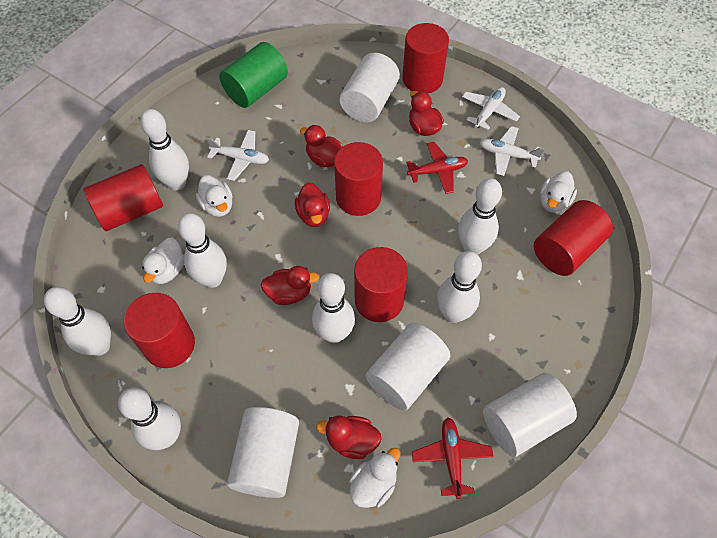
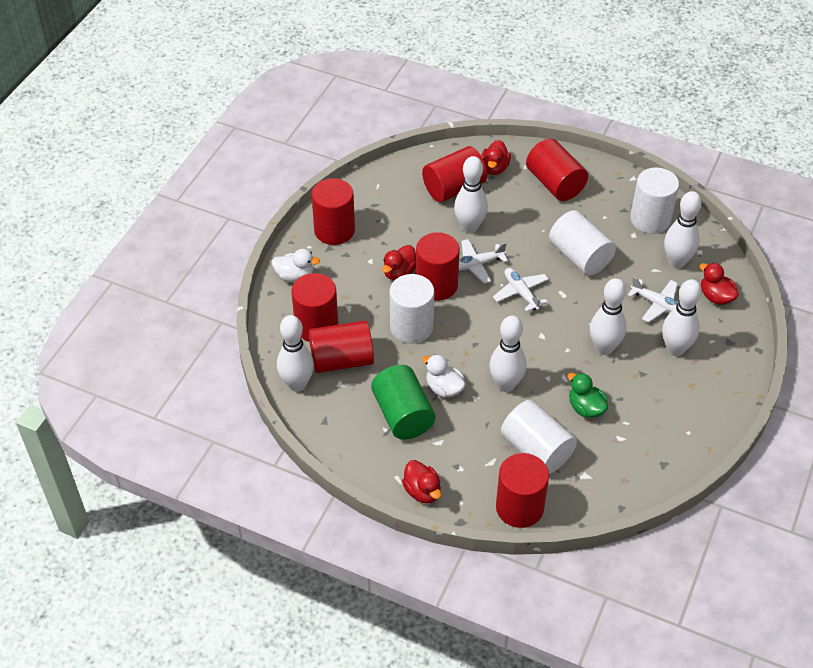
green duck: none = 0 -> [567,373,608,418] = 1
red cylinder: [84,164,163,231] [124,293,195,368] [334,142,383,216] [354,247,408,322] [402,23,449,93] [534,200,613,276] = 6 -> [291,273,338,342] [309,320,374,373] [311,178,355,245] [416,232,460,301] [422,146,487,202] [496,453,549,528] [526,139,588,201] = 7
red duck: [261,266,319,305] [295,182,330,227] [300,125,343,167] [316,416,382,459] [409,91,444,136] = 5 -> [382,245,416,280] [402,460,441,503] [482,140,511,175] [700,263,739,305] = 4
red plane: [406,142,468,194] [412,418,494,499] = 2 -> none = 0
white bowling pin: [44,287,111,356] [118,387,181,450] [140,109,189,190] [178,213,227,288] [312,273,355,343] [437,251,482,323] [458,178,502,255] = 7 -> [277,315,314,392] [454,156,488,233] [489,315,527,392] [590,278,626,355] [662,279,702,356] [664,191,702,268] = 6
white duck: [142,238,184,284] [196,175,233,217] [349,448,400,508] [540,171,577,213] = 4 -> [272,249,320,282] [422,354,466,397] = 2

